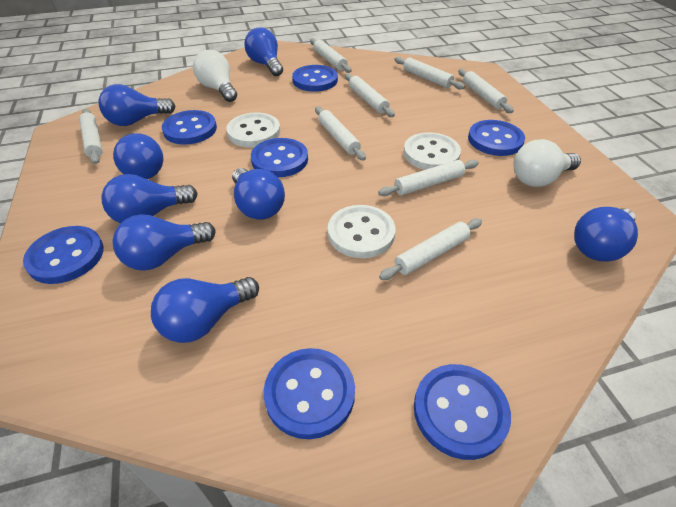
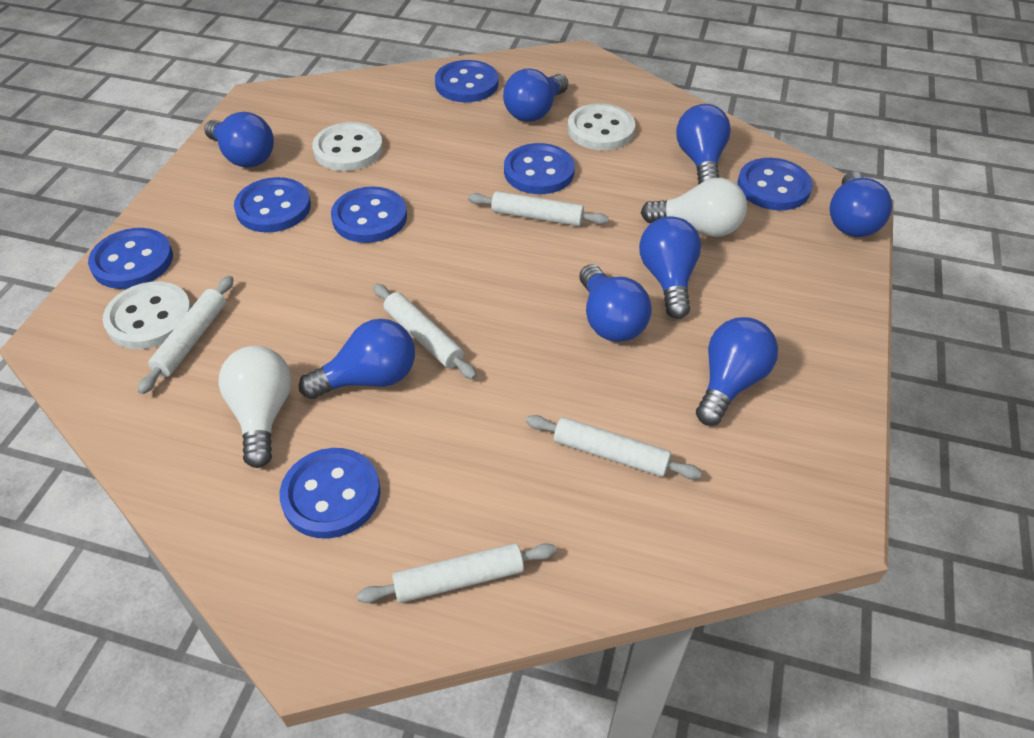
white rolling pin: [79,109,102,164] [310,38,352,73] [315,106,366,160] [345,73,395,117] [378,160,479,196] [379,218,482,280] [394,57,465,90] [458,69,514,113] = 8 -> [138,276,233,394] [357,543,556,603] [373,284,477,379] [468,191,609,226] [526,415,702,479] = 5

